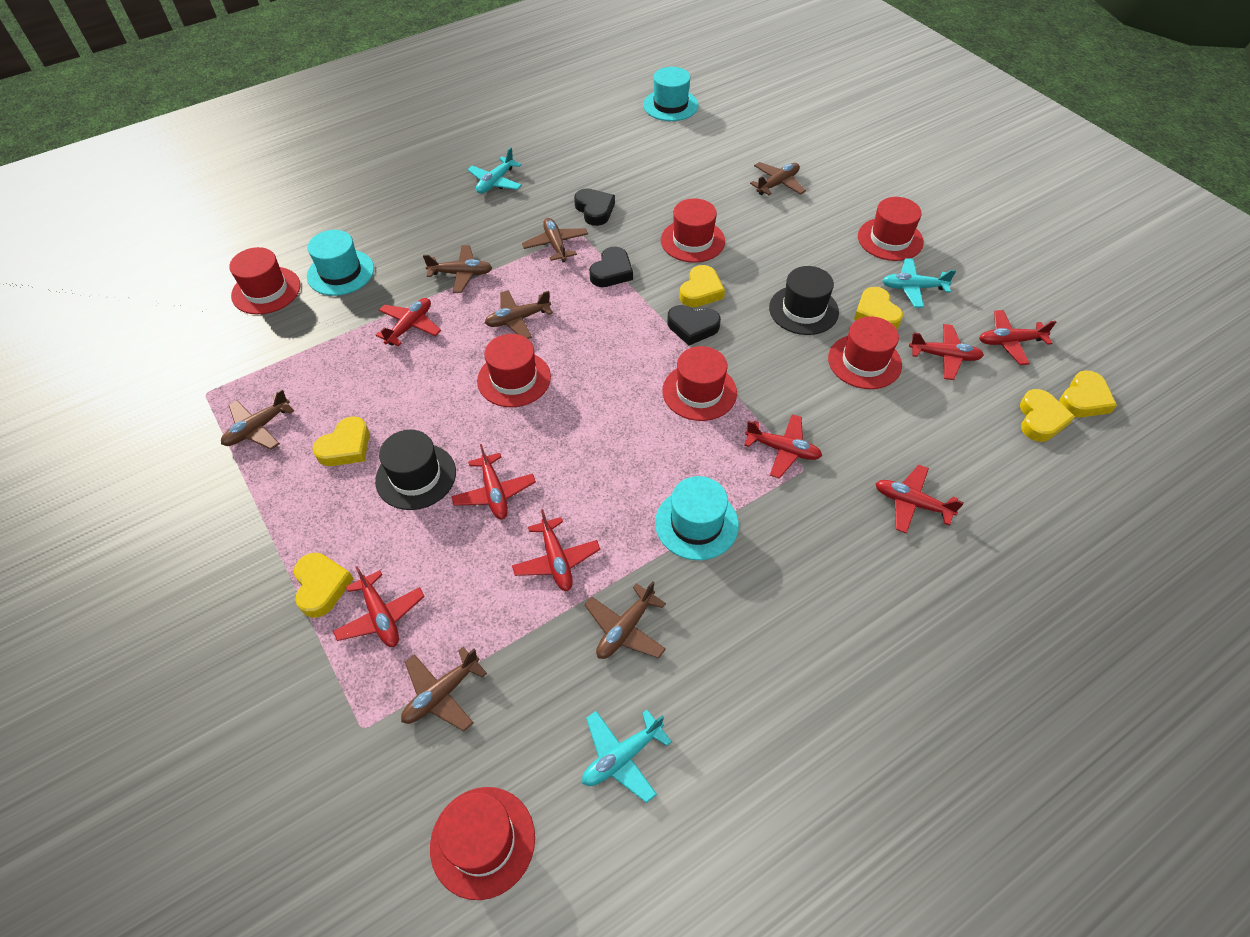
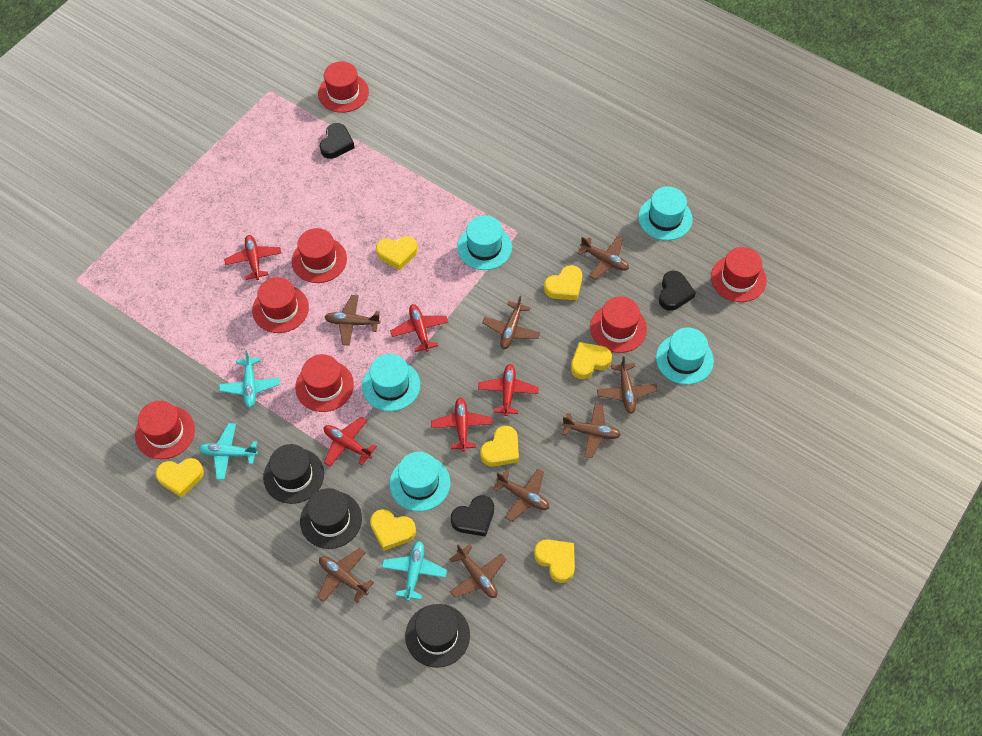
black hat: [375,430,456,510] [769,266,839,335] = 2 -> [263,444,324,504] [300,488,362,549] [405,604,470,668] = 3
brown plane: [221,389,294,450] [401,647,487,731] [423,245,492,293] [485,290,553,339] [522,218,588,262] [584,581,666,659] [750,162,806,195] = 7 -> [317,548,374,603] [324,295,381,346] [449,544,506,598] [482,296,540,349] [493,468,549,522] [562,403,621,458] [577,236,629,280] [597,356,658,414] = 8
red plane: [333,566,425,647] [376,298,441,346] [451,444,536,519] [512,509,600,591] [744,414,822,479] [875,465,964,534] [909,324,984,380] [979,310,1056,365] = 8 -> [224,235,281,280] [324,417,377,467] [390,304,448,352] [431,398,493,451] [478,364,539,416] = 5
turquoise hat: [307,230,374,296] [643,67,699,121] [655,476,739,560] = 3 -> [362,354,420,411] [389,452,450,512] [457,216,512,270] [638,186,693,240] [656,328,714,385] = 5
yellow heart: [294,553,354,618] [313,416,369,466] [679,265,725,307] [854,287,903,329] [1020,389,1075,442] [1059,370,1117,418] = 6 -> [155,458,204,498] [370,509,416,551] [376,236,418,270] [480,426,519,467] [534,539,575,583] [544,265,582,300] [571,342,612,379] = 7

